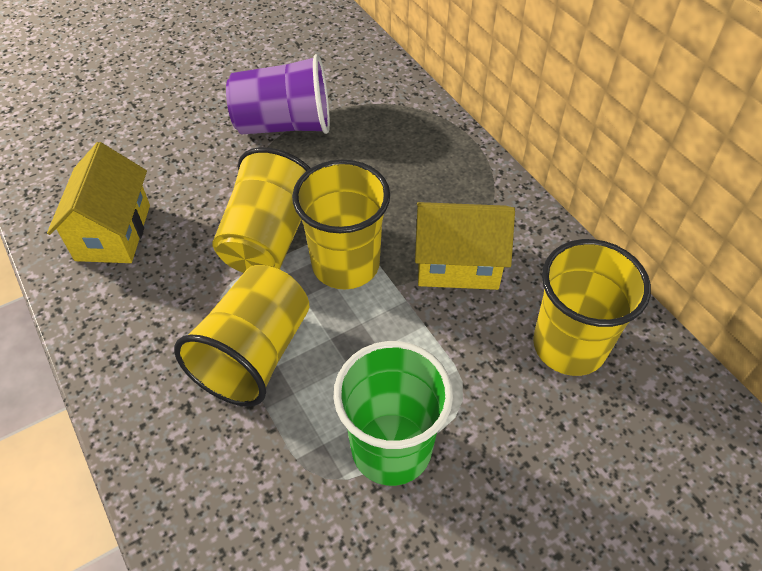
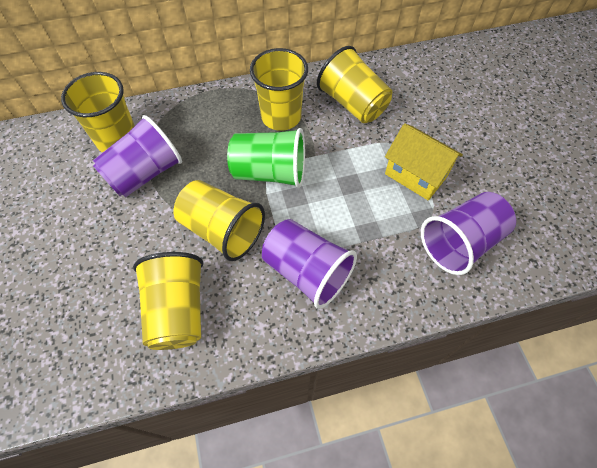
purple cup: [226,54,330,134] = 1 -> [93,115,182,198] [262,219,357,309] [421,192,516,275] = 3
yellow cup: [174,265,309,407] [212,147,311,273] [292,160,390,289] [533,239,651,376] = 4 -> [61,72,135,153] [133,252,204,350] [174,180,265,261] [250,48,308,131] [317,46,392,123] = 5
yellow house: [47,142,150,263] [415,202,515,290] = 2 -> [385,123,463,200] = 1

